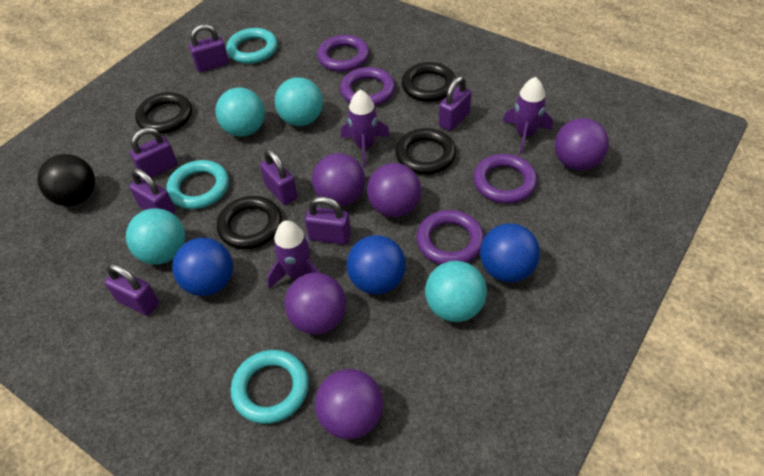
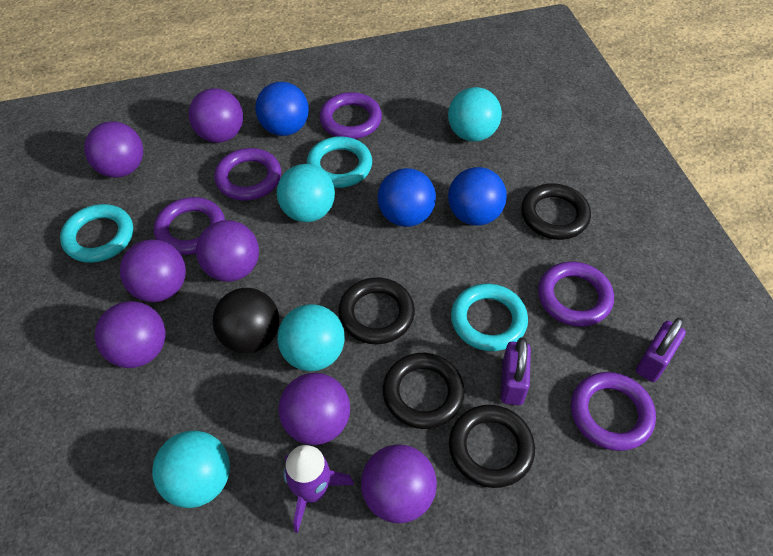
purple ball: [285,273,346,335] [312,153,365,207] [315,369,383,439] [367,163,421,217] [555,118,609,171] = 5 -> [84,121,143,178] [95,301,165,368] [120,239,186,302] [189,88,243,143] [196,220,259,282] [278,373,350,445] [361,445,437,523] = 7
purple padlock: [105,263,159,316] [129,168,176,214] [130,127,178,178] [189,24,229,72] [260,149,298,205] [305,196,351,245] [439,76,471,131] = 7 -> [500,337,531,405] [636,317,686,382] = 2
purple ring: [317,35,369,72] [340,67,395,106] [416,210,484,265] [473,154,537,204] = 4 -> [154,197,225,255] [214,148,281,201] [319,92,382,139] [538,261,614,327] [571,372,656,451] = 5
purple rocket: [267,220,320,289] [341,90,390,167] [503,77,553,154] = 3 -> [283,445,354,533] = 1

